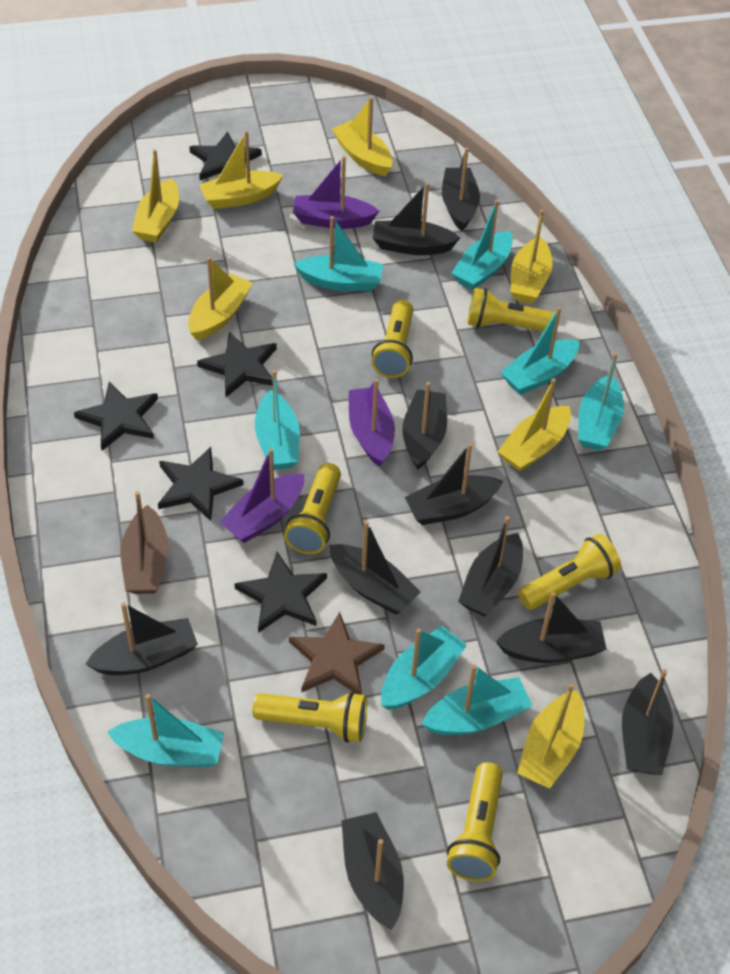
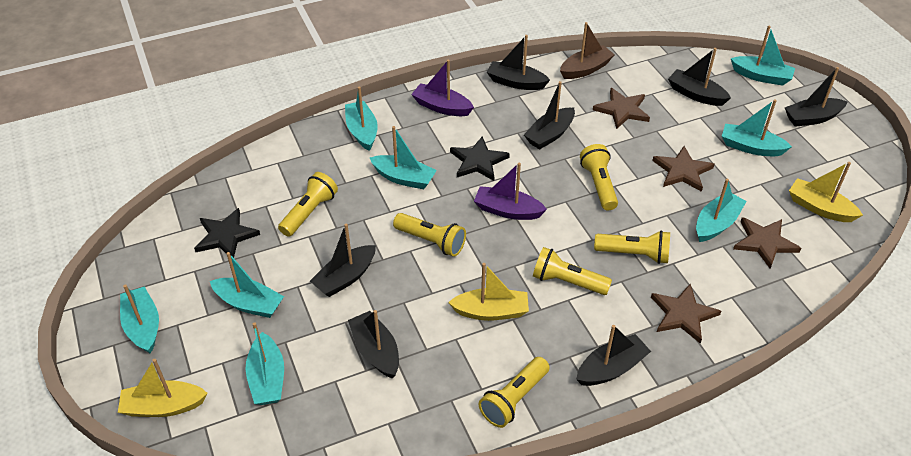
black boat: [86,603,198,675] [329,521,421,615] [341,812,404,930] [373,182,460,255] [402,382,447,470] [405,443,503,525] [442,147,480,231] [458,516,523,616] [496,592,607,663] [622,669,674,775] = 10 -> [310,223,376,297] [348,310,399,379] [487,35,550,90] [524,81,575,150] [576,325,651,386] [668,48,731,106] [785,67,848,127] = 7
black star: [74,382,158,451] [158,447,243,521] [189,131,262,180] [197,332,277,397] [234,552,327,633] = 5 -> [194,208,260,258] [450,136,510,181] = 2
brown star: [289,612,385,695] = 1 -> [593,88,650,129] [651,284,721,344] [652,146,715,192] [733,217,801,269] = 4
purple boat: [219,448,304,543] [293,156,379,229] [349,379,395,467] = 3 -> [411,60,474,116] [474,163,547,220] = 2
yellow boat: [132,149,179,243] [188,257,253,340] [199,130,283,209] [332,97,392,176] [497,378,571,471] [510,209,553,304] [517,683,584,788] = 7 -> [118,359,208,417] [448,263,529,321] [789,162,863,222] = 3

